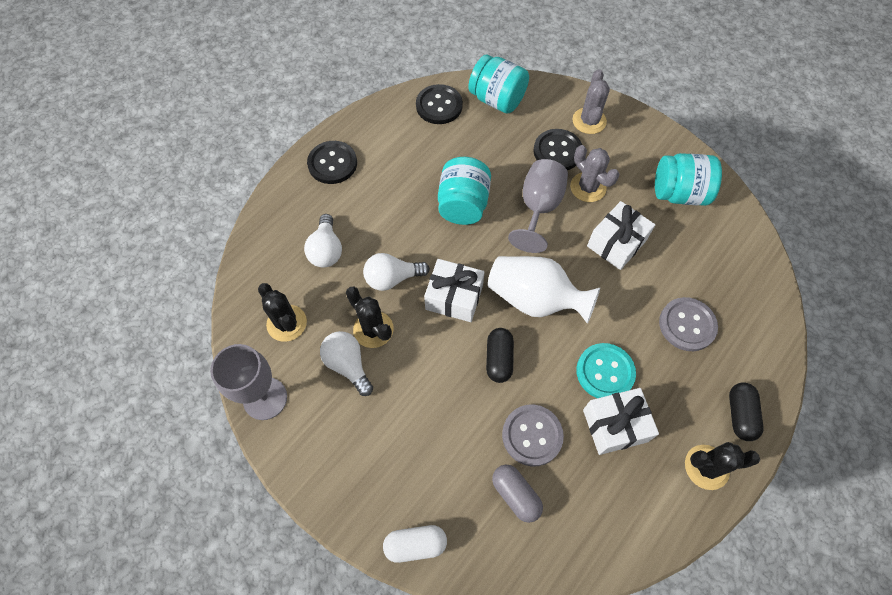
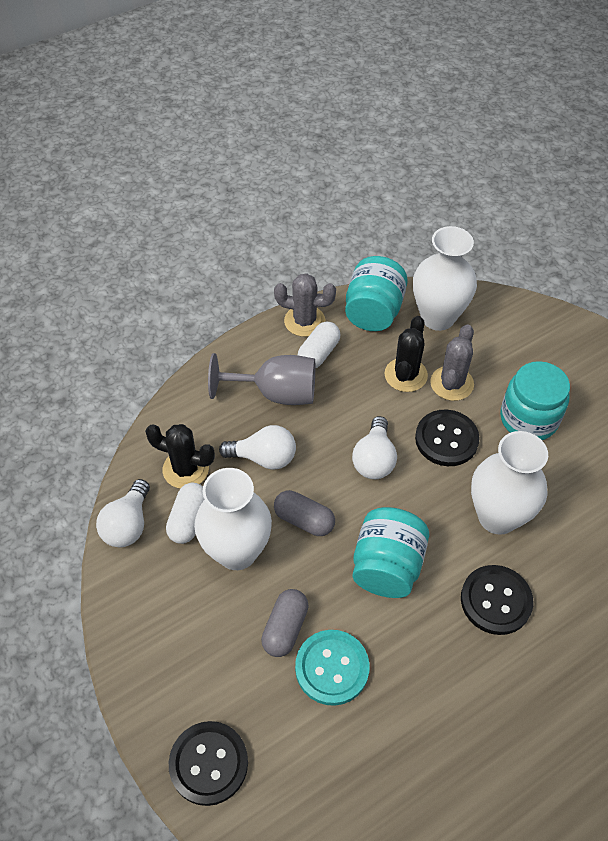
black cactus: [258,283,307,342] [346,287,394,348] [685,442,760,490] = 3 -> [145,424,215,488] [384,316,428,392] = 2
black capsule: [486,328,514,383] [729,382,764,441] = 2 -> none = 0
grey button: [502,405,564,466] [659,297,718,351] = 2 -> none = 0
grey capsule: [492,465,543,523] = 1 -> [261,589,309,657] [274,490,335,536] = 2
grey goblet: [210,344,287,420] [508,159,568,253] = 2 -> [208,353,315,405] = 1
white capsule: [383,525,447,563] = 1 -> [166,482,205,544] [298,322,340,368] = 2
white gift: [424,259,485,322] [583,388,659,455] [587,201,655,270] = 3 -> none = 0
white vase: [488,256,600,324] = 1 -> [194,468,272,570] [413,226,477,331] [471,431,548,535] = 3

